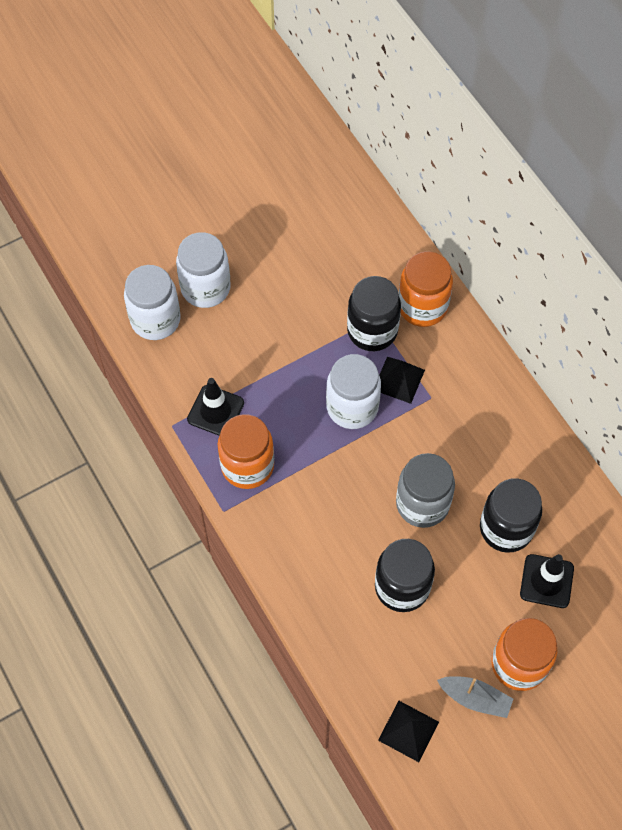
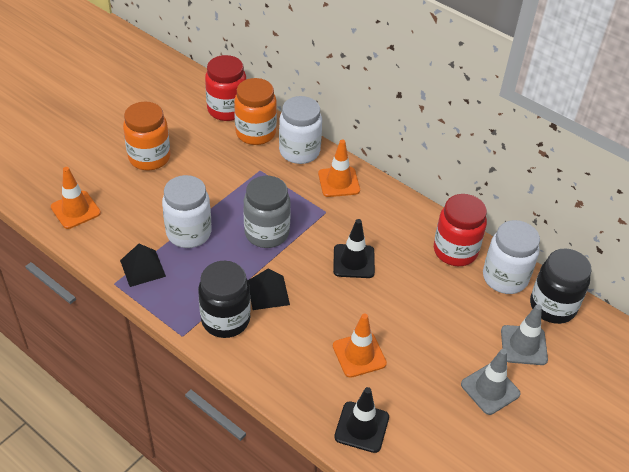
black jar: [347,276,401,351] [375,539,435,612] [480,478,542,553] = 3 -> [198,261,251,338] [530,248,592,324] = 2
grey boat: [437,676,513,718] = 1 -> none = 0
grey traffic cone: none = 0 -> [461,349,520,415] [501,304,548,365] = 2
orange jar: [218,414,274,489] [399,251,453,327] [491,618,557,691] = 3 -> [123,102,170,170] [234,78,277,145] = 2
orange traffic cone: none = 0 -> [51,167,101,229] [318,140,360,197] [333,313,387,378] = 3
red jar: none = 0 -> [205,55,246,121] [434,194,487,266] = 2

